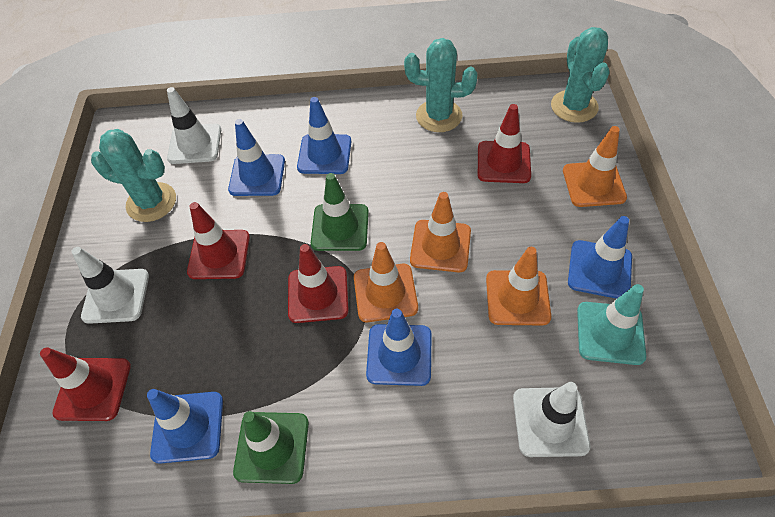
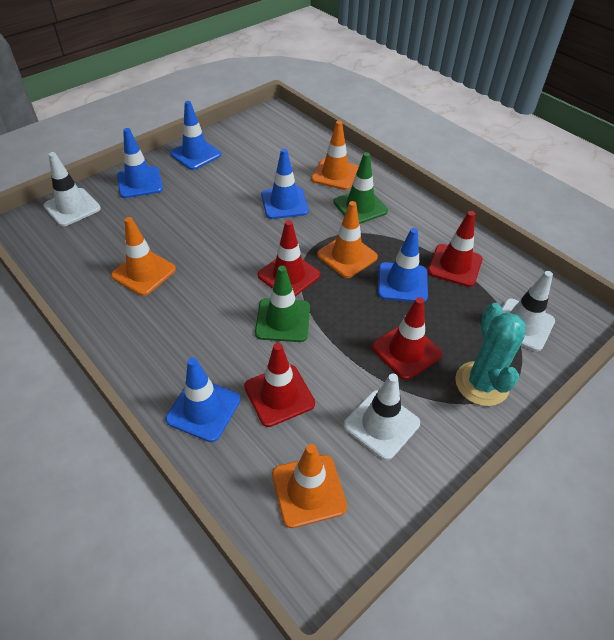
turquoise cactus: [91,129,176,222] [404,38,478,132] [551,27,610,123] = 3 -> [455,303,526,406] = 1
turquoise traffic cone: [577,284,646,365] = 1 -> none = 0

